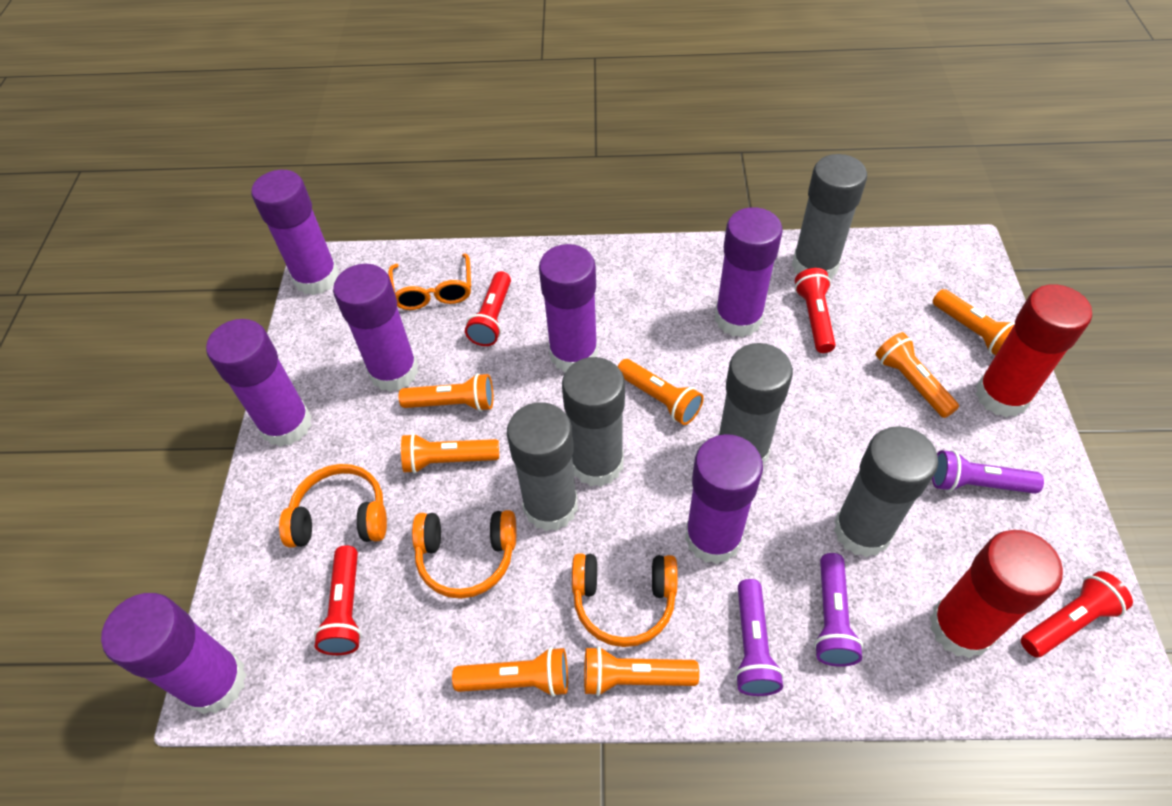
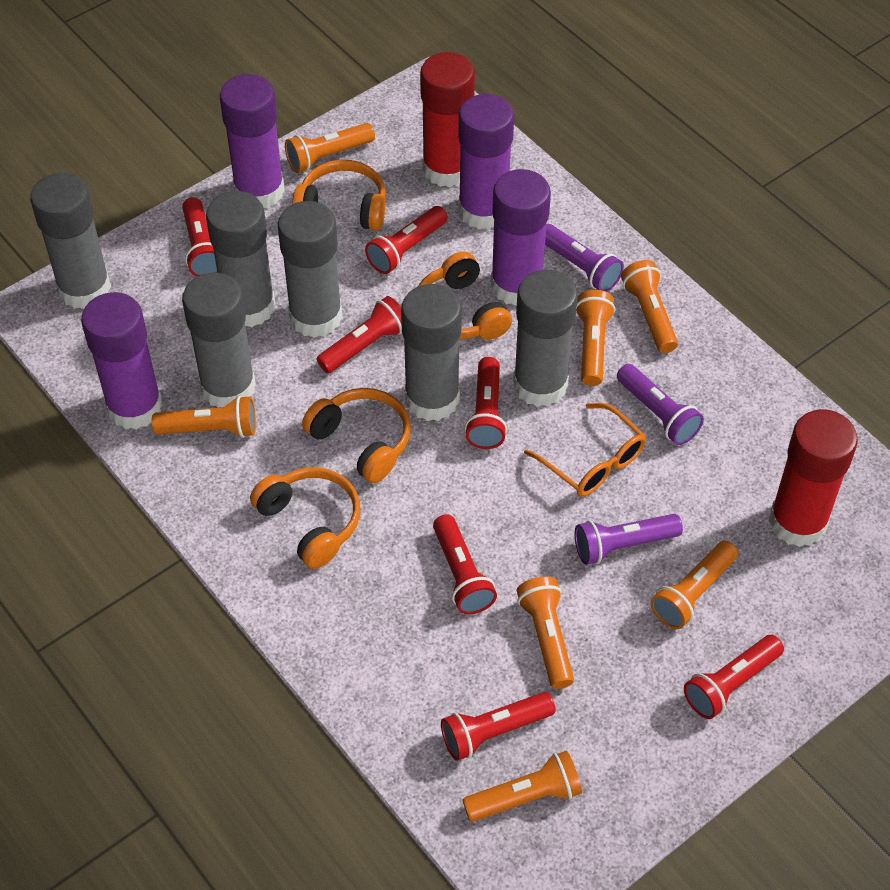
grey glue stick: [507,402,578,531] [562,357,625,487] [718,343,793,465] [792,154,867,279] [833,426,938,557] = 5 -> [30,173,111,309] [182,273,256,407] [206,191,275,327] [278,201,343,338] [401,284,462,421] [513,270,578,407] = 6
orange headphones: [279,464,387,548] [412,510,516,599] [572,553,677,647] = 3 -> [250,467,360,569] [292,160,386,231] [302,388,411,483] [418,251,512,340] = 4
purple glue stick: [101,593,247,714] [206,319,312,447] [251,170,339,295] [333,264,418,392] [539,244,598,372] [685,434,763,564] [715,207,783,337] = 7 -> [81,292,163,430] [220,74,285,208] [458,94,514,229] [491,169,551,306] = 4
red flashlight: [314,545,362,655] [465,271,511,346] [795,268,836,353] [1021,571,1133,658] = 4 -> [182,197,217,277] [317,296,402,373] [365,206,448,274] [433,514,497,615] [441,692,556,761] [465,357,507,449] [684,635,784,719] = 7

